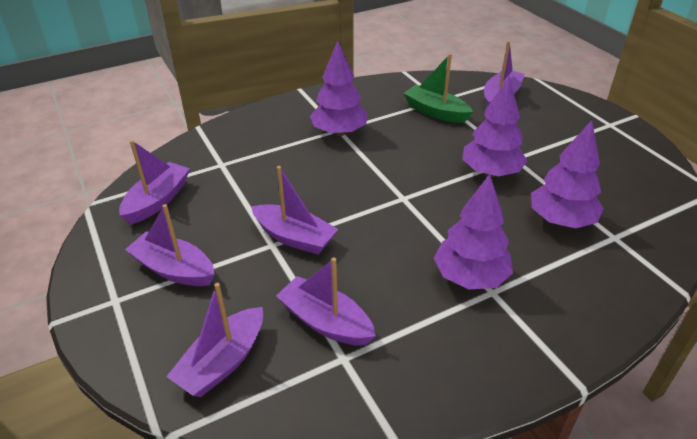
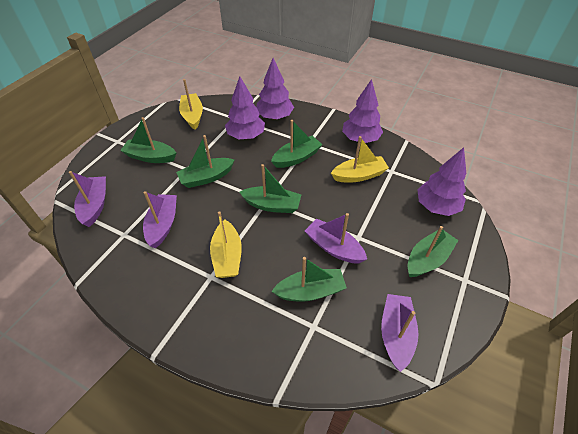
green boat: [403,54,473,123] = 1 -> [120,117,176,163] [176,135,234,188] [240,164,302,213] [271,120,322,168] [272,257,347,302] [407,226,459,277] = 6
purple boat: [119,140,190,224] [125,204,215,286] [166,283,263,397] [251,166,338,254] [276,257,376,346] [484,41,525,107] = 6 -> [69,171,106,227] [143,191,177,248] [305,213,367,263] [381,294,418,372] = 4
yellow boat: none = 0 -> [179,79,203,130] [210,211,242,278] [331,136,389,182] = 3

